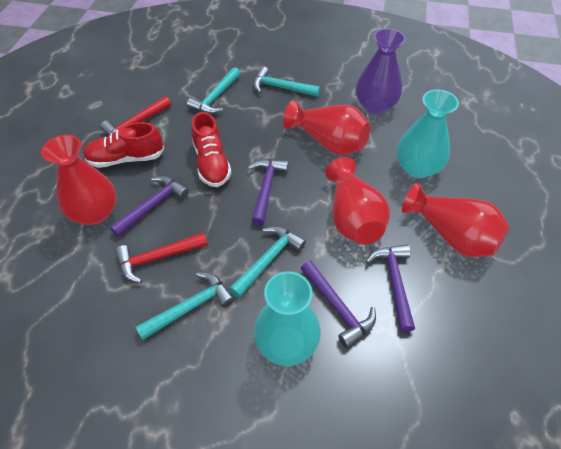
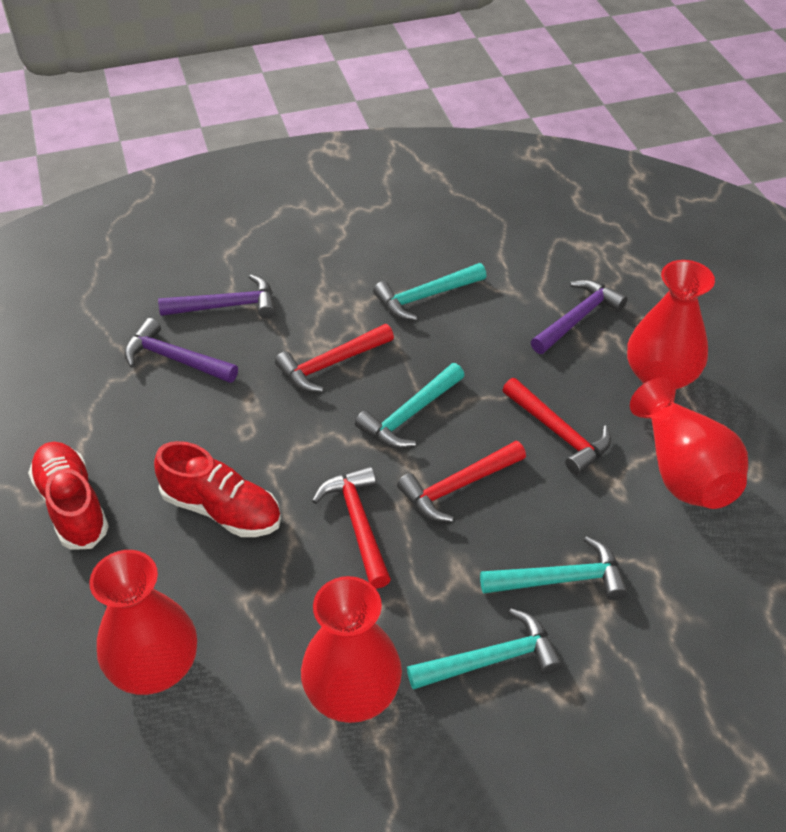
purple hammer: [110,176,189,237] [248,159,289,226] [301,260,376,348] [366,245,415,332] = 4 -> [124,318,238,383] [158,274,276,318] [531,280,628,354] = 3
purple vase: [356,28,406,114] = 1 -> none = 0
red hammer: [100,96,171,135] [115,232,208,283] = 2 -> [275,324,394,392] [312,466,391,589] [397,441,526,522] [502,378,611,475] = 4
turquoise vase: [254,271,321,366] [397,90,459,178] = 2 -> none = 0

